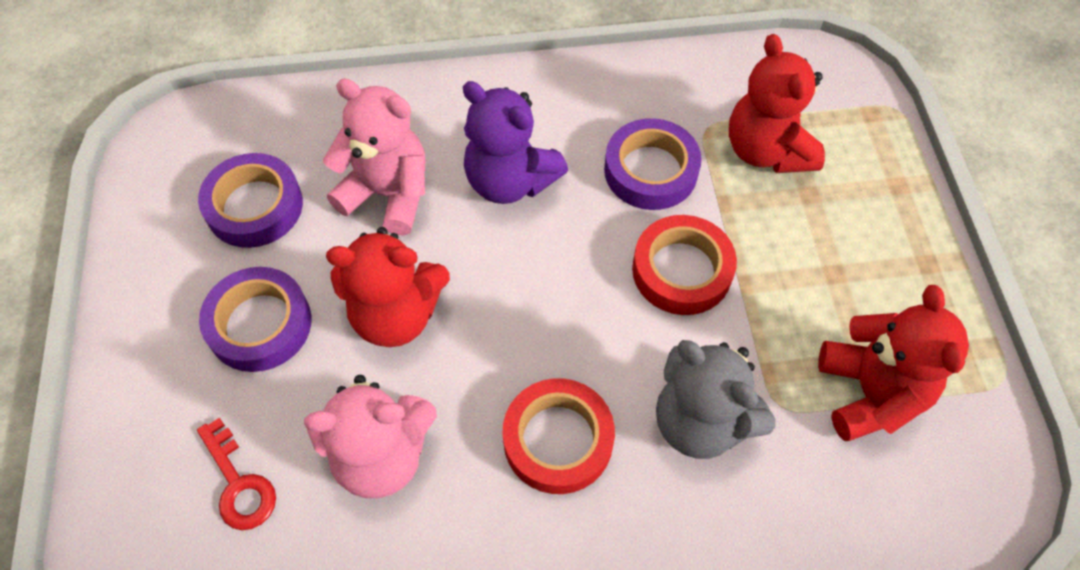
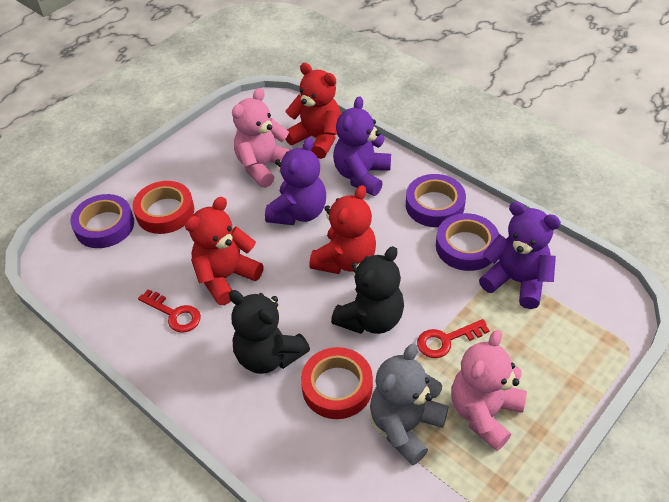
black teddy bear: none = 0 -> [229,290,310,374] [331,246,404,334] = 2
purple teddy bear: [463,81,568,204] = 1 -> [265,137,326,225] [333,96,391,196] [479,202,561,309] = 3
red key: [197,418,276,530] = 1 -> [138,289,201,333] [417,319,490,358] = 2

